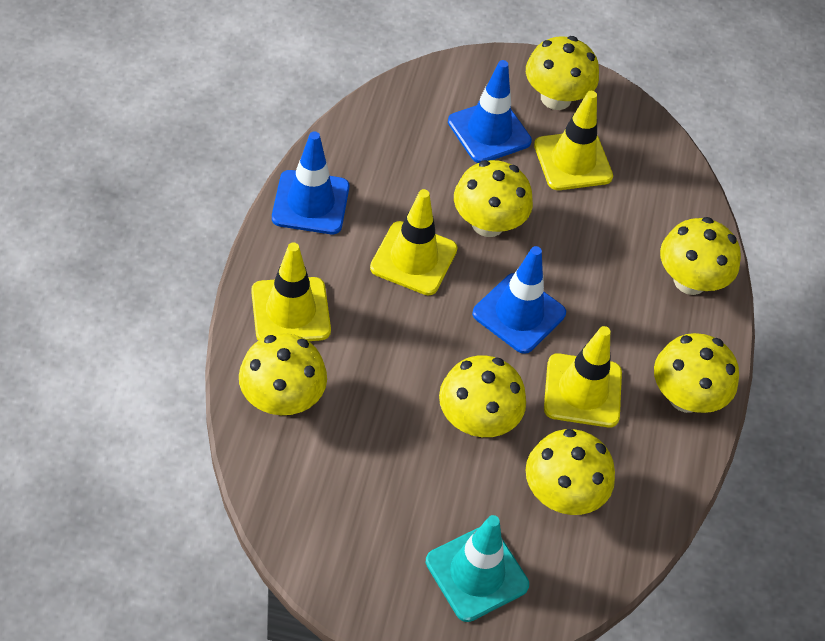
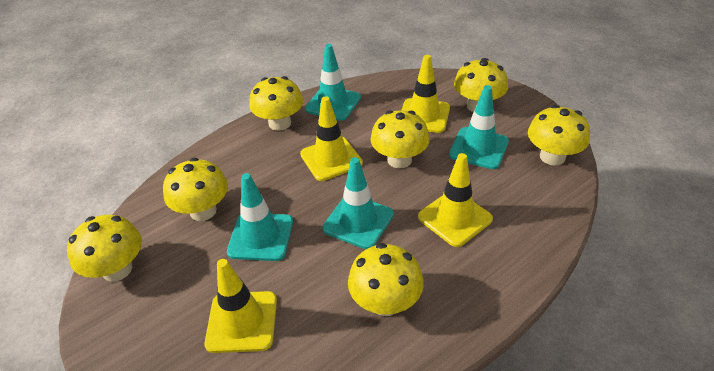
blue traffic cone: [272,131,350,234] [448,60,532,163] [472,246,566,354] = 3 -> none = 0
turquoise traffic cone: [426,515,529,622] = 1 -> [227,173,293,261] [305,44,361,121] [322,157,394,249] [449,85,509,169] = 4

